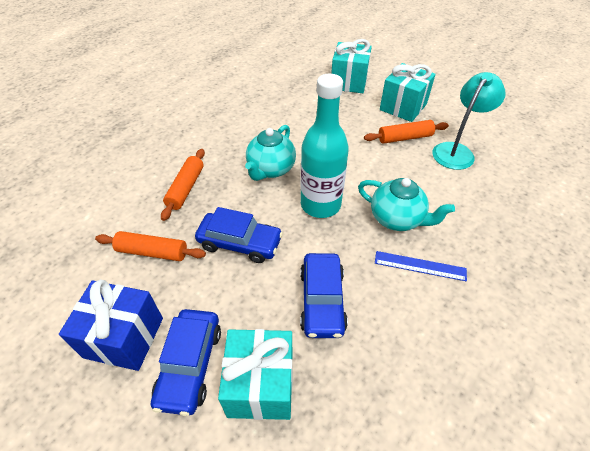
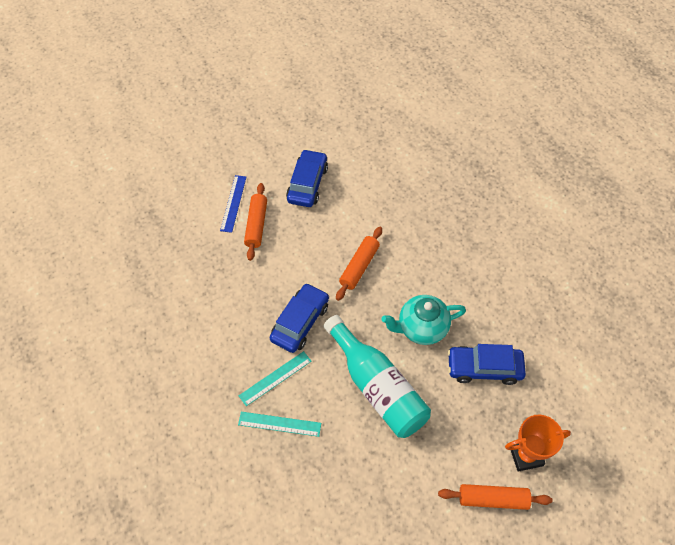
blue gift: [59,279,163,371] = 1 -> none = 0
orange trophy: none = 0 -> [505,415,571,472] = 1
turquoise gift: [218,329,292,420] [331,39,372,93] [380,63,436,122] = 3 -> none = 0
turquoise lamp: [432,72,506,170] = 1 -> none = 0
turquoise ruler: none = 0 -> [238,412,321,437] [239,351,312,406] = 2
turquoise teapot: [245,125,296,181] [358,178,455,231] = 2 -> [381,295,466,345] = 1

